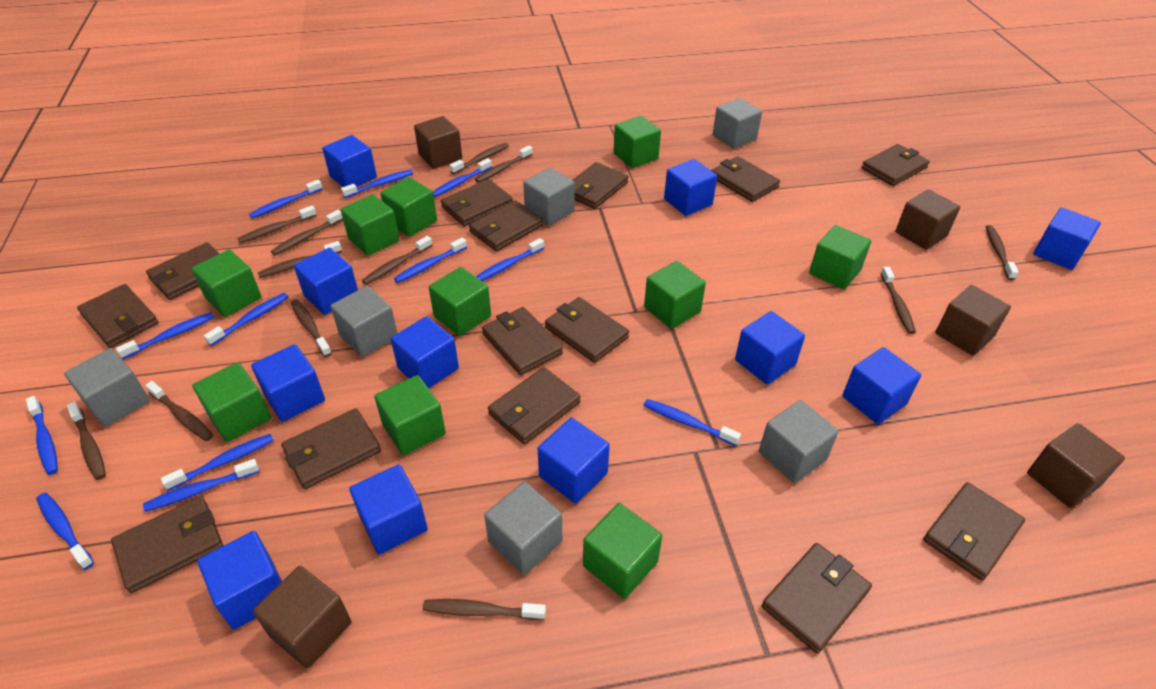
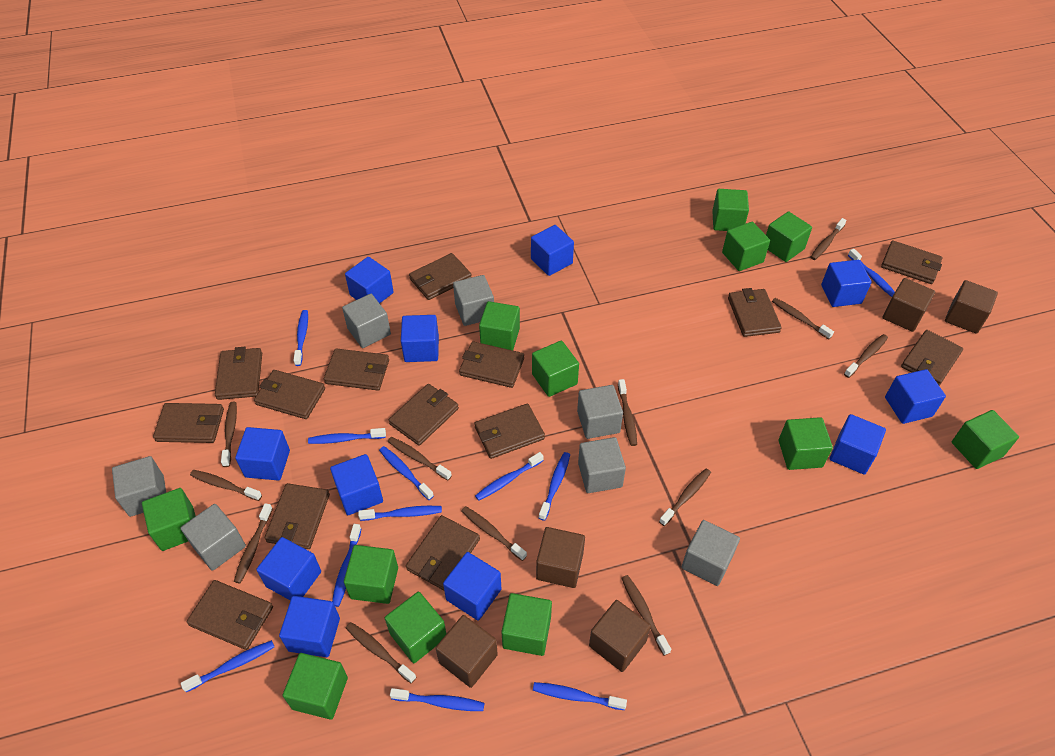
blue toothbrush: [26,396,58,475] [36,493,94,570] [116,312,214,359] [143,459,259,512] [161,434,274,491] [204,293,288,346] [249,180,323,218] [341,169,413,198] [394,237,467,283] [433,158,492,197] [476,238,544,281] [644,399,741,446] = 12 -> [181,640,274,692] [293,310,308,366] [308,428,386,444] [332,524,361,607] [358,506,442,521] [379,446,434,500] [390,688,484,711] [475,452,544,501] [533,682,627,710] [539,452,570,521] [848,249,895,297] = 11
green cube: [191,249,262,317] [192,362,271,442] [341,194,399,256] [374,375,446,455] [380,177,437,237] [429,267,491,336] [583,503,662,599] [613,116,661,168] [644,261,706,329] [809,225,871,289] = 10 -> [142,488,196,551] [283,653,348,720] [344,545,398,604] [385,592,446,663] [479,301,520,350] [501,593,552,656] [532,340,579,397] [712,189,749,231] [722,222,770,271] [766,211,812,262] [779,417,833,470] [952,410,1019,469] = 12
grey cube: [64,348,150,427] [330,286,397,357] [484,481,562,575] [523,167,575,226] [713,98,762,149] [759,400,838,483] = 6 -> [112,456,166,517] [180,504,246,571] [342,294,391,348] [453,275,494,326] [577,385,623,439] [578,437,626,493] [682,520,740,586] = 7

